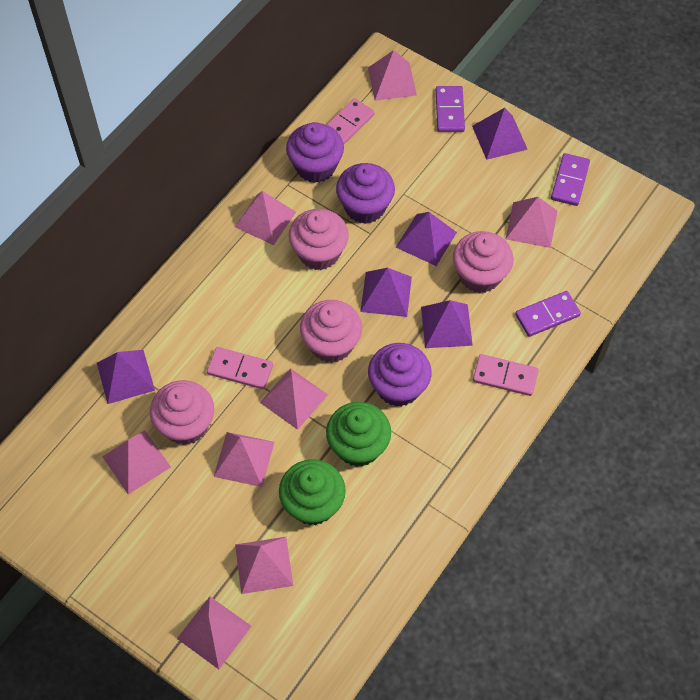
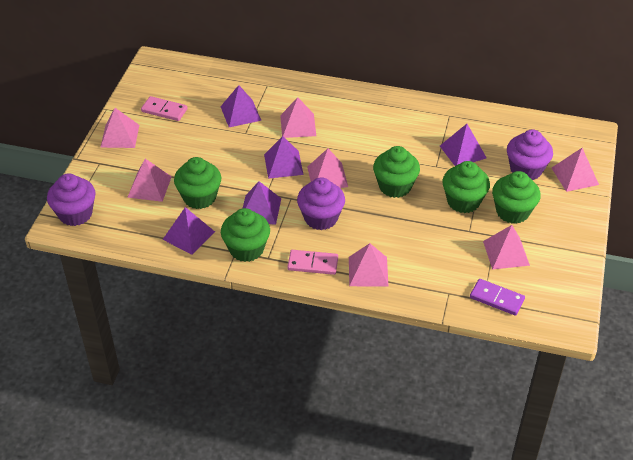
green cupcake: [279,459,346,525] [326,402,391,467] = 2 -> [174,157,221,209] [221,208,270,262] [373,146,420,198] [442,161,490,213] [492,171,541,224] = 5
pink cupcake: [150,380,214,445] [288,209,349,270] [300,300,362,363] [453,231,514,293] = 4 -> none = 0
pink domino: [207,347,273,389] [326,98,375,144] [473,354,539,396] = 3 -> [141,96,188,121] [287,250,338,275] = 2
pink pyramid: [103,430,171,494] [177,597,251,669] [214,432,275,487] [235,191,296,245] [235,537,293,594] [260,368,328,430] [368,50,417,101] [506,197,557,248] = 8 -> [100,108,139,148] [127,159,172,202] [280,97,316,138] [307,149,348,188] [349,243,389,287] [483,225,530,270] [552,148,599,192] = 7
purple domino: [436,86,465,132] [515,291,581,337] [551,153,590,206] = 3 -> [470,279,525,316] = 1

